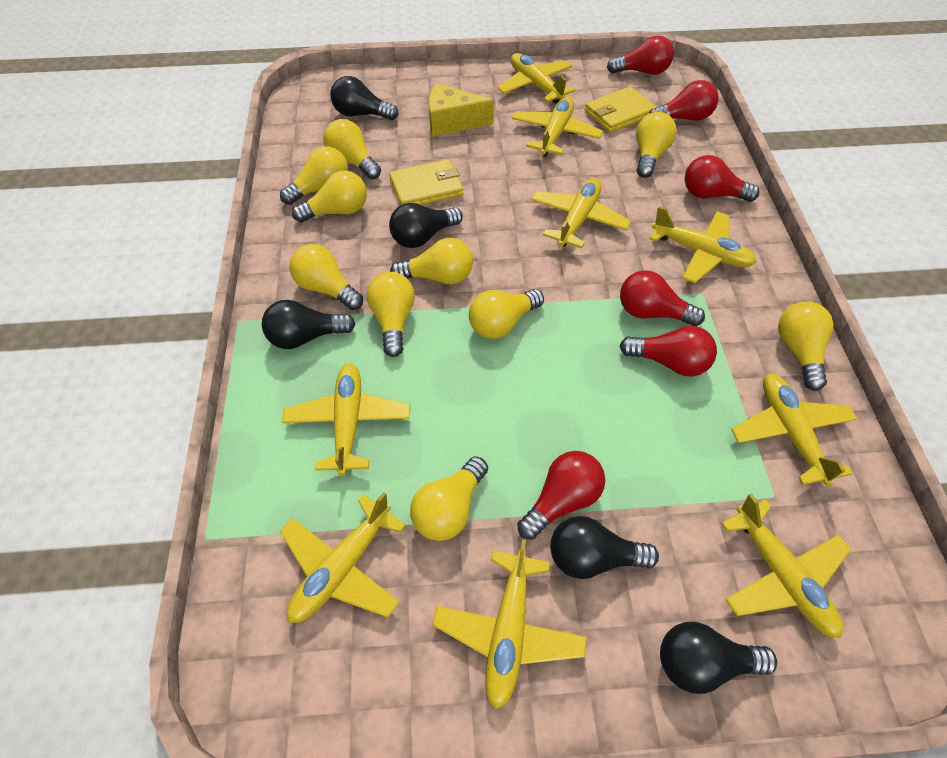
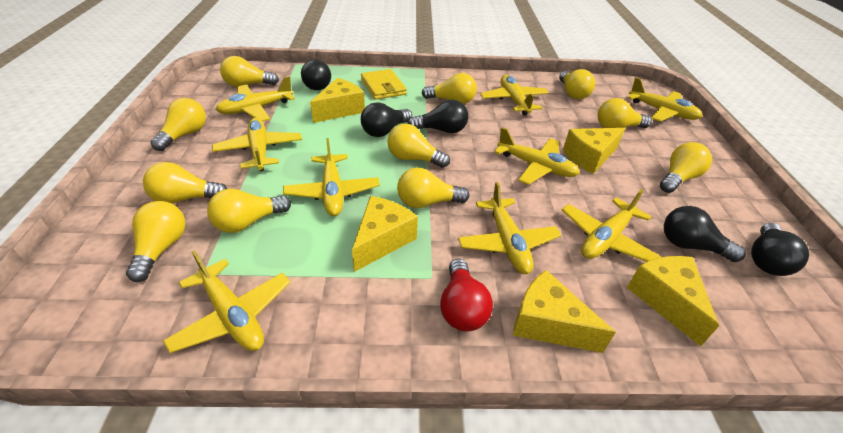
red light bulb: [517,451,605,540] [607,35,674,74] [620,270,705,326] [620,326,717,376] [649,80,718,121] [685,155,760,202] = 6 -> [440,259,493,331] = 1
yellow cheese: [429,83,494,136] = 1 -> [310,78,365,123] [352,196,418,272] [513,270,616,353] [563,128,625,174] [627,256,719,346] = 5
yellow light bulb: [280,146,348,205] [290,244,363,310] [292,170,367,223] [323,119,381,179] [367,272,415,357] [390,238,473,285] [410,456,488,541] [469,289,544,339] [636,112,677,178] [778,301,833,391] = 10 -> [126,201,185,282] [143,162,227,204] [151,98,206,151] [207,189,291,233] [220,56,279,87] [387,124,450,168] [397,167,469,208] [421,73,477,104] [559,69,595,99] [598,98,652,128] [660,142,712,193] = 11
yellow wallet: [389,159,463,206] [585,86,656,133] = 2 -> [361,69,407,100] = 1

